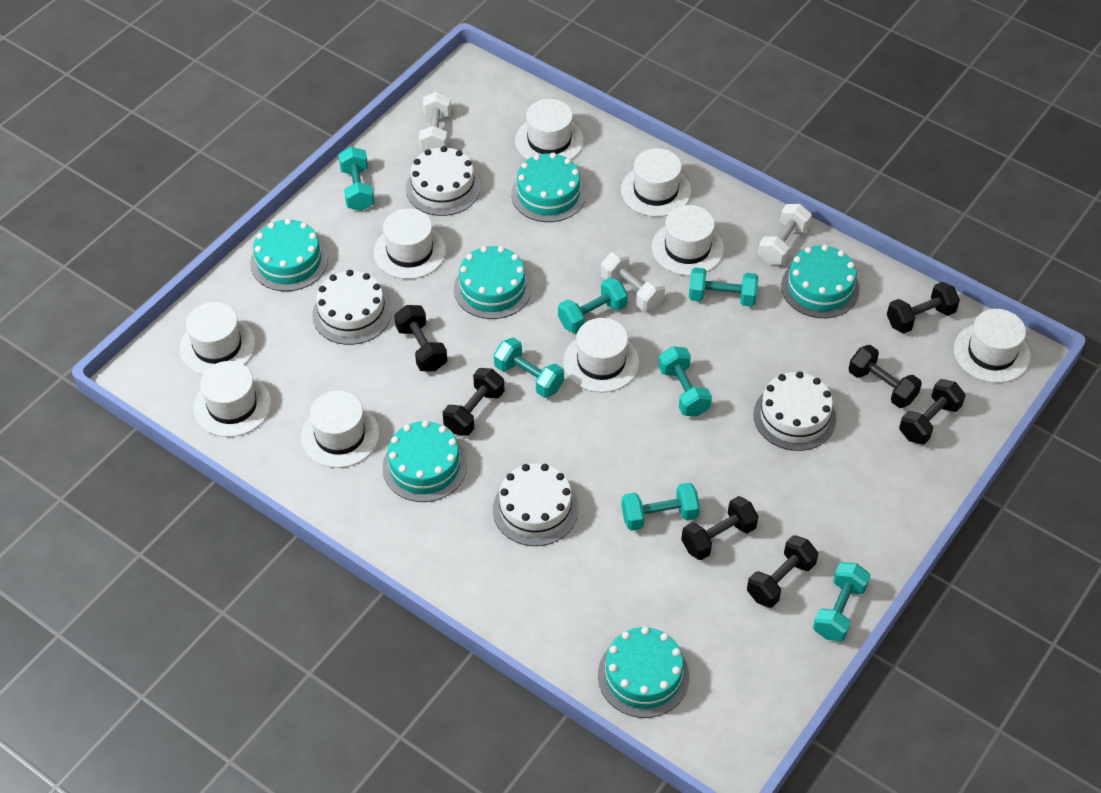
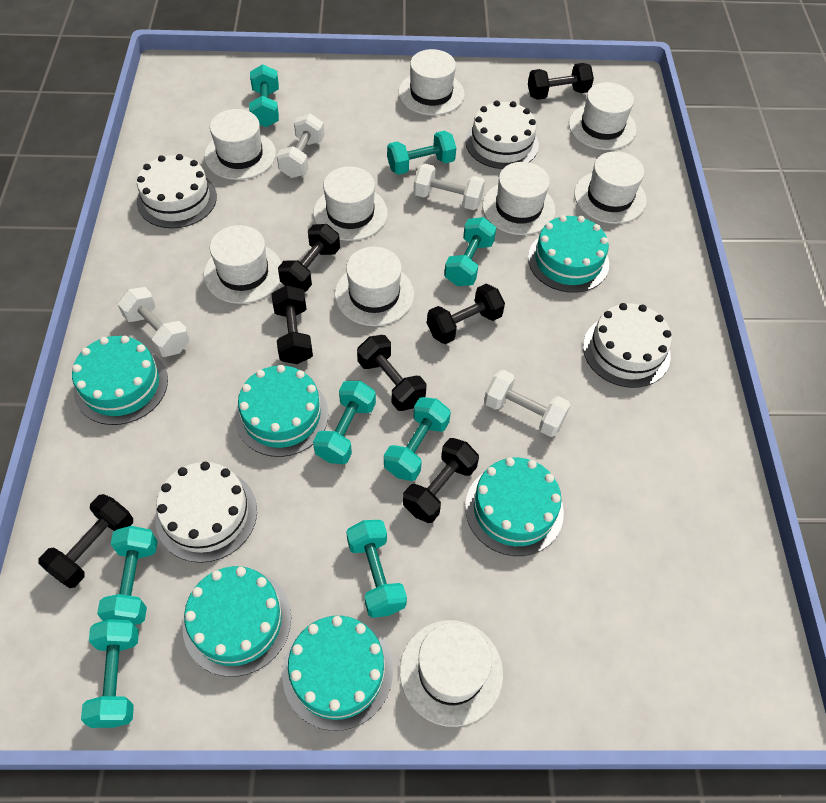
turquoise dumbbell: [338,147,374,211] [494,338,564,398] [558,277,628,333] [622,483,700,531] [658,346,712,417] [689,268,758,307] [813,562,871,641] = 7 -> [81,619,139,728] [97,526,158,625] [249,64,279,127] [313,381,376,464] [346,520,407,618] [384,397,451,481] [387,131,456,175] [444,217,496,286] = 8
white dumbbell: [419,92,451,151] [601,251,665,311] [758,204,812,265] = 3 -> [117,287,190,357] [277,113,325,178] [413,164,485,210] [484,370,570,437] = 4

